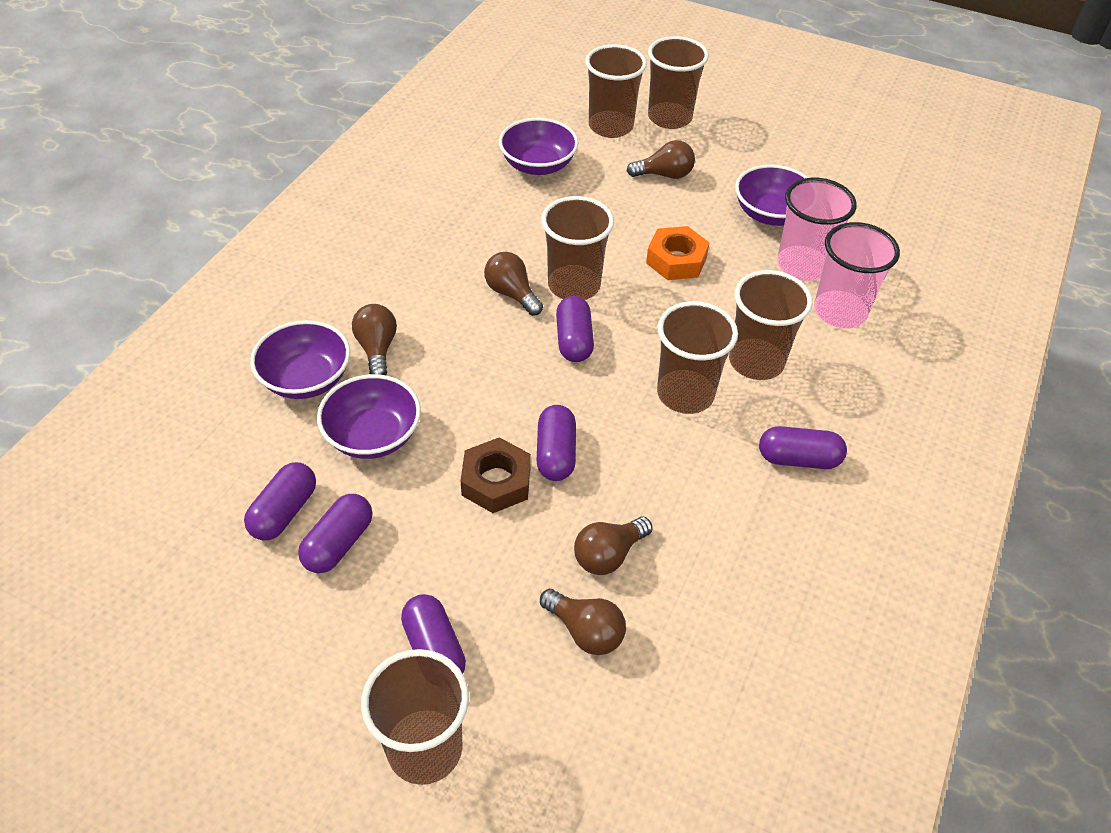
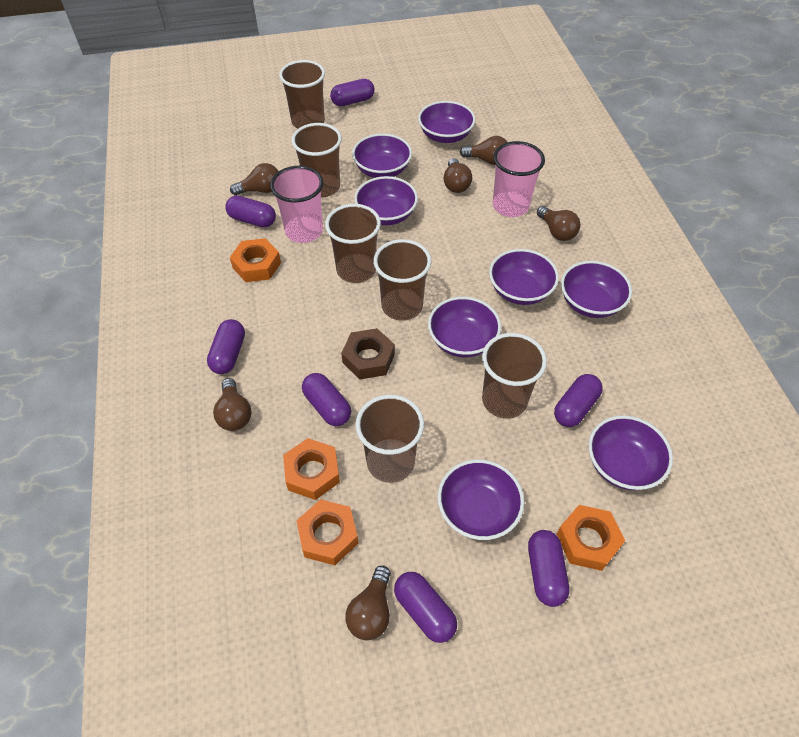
brown light bulb: [352,304,397,375] [484,252,543,316] [540,589,626,655] [574,517,653,575] [627,140,695,179] = 5 -> [213,378,251,431] [230,163,279,196] [345,566,391,640] [443,158,472,193] [460,136,508,165] [537,206,581,241] = 6
orange nut: [646,226,710,280] = 1 -> [230,238,281,282] [283,438,340,500] [297,499,358,565] [557,505,625,571] = 4
purple bowl: [250,320,350,399] [317,374,421,459] [499,118,578,175] [735,164,809,226] = 4 -> [352,134,412,178] [354,176,418,225] [418,101,476,143] [428,296,501,358] [438,459,524,540] [489,249,559,305] [561,261,632,318] [588,415,673,490] = 8
purple capsule: [244,462,316,541] [298,494,372,573] [401,594,466,673] [537,405,576,481] [556,296,594,362] [759,426,847,469] = 6 -> [207,319,245,374] [225,196,276,227] [302,373,351,426] [330,79,375,106] [394,572,457,643] [528,530,570,607] [554,374,603,427] = 7

